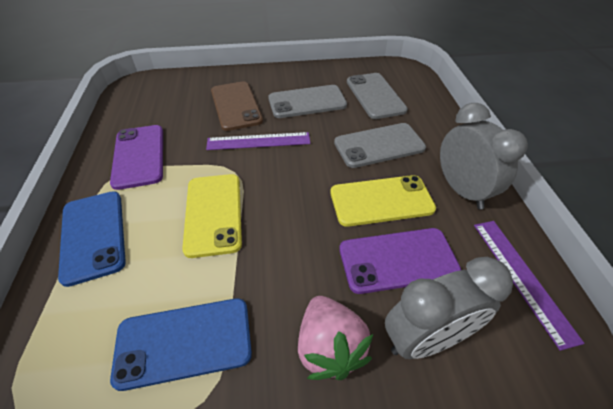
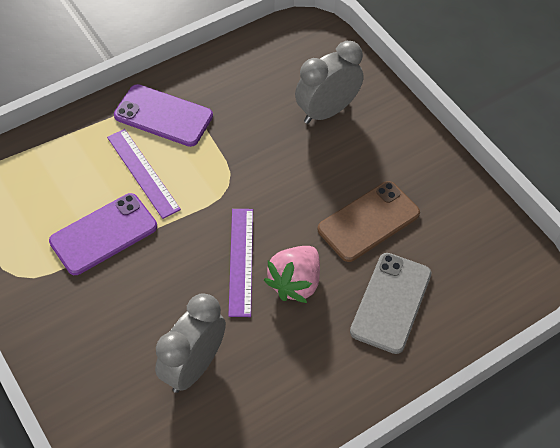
blue phone: [58,191,126,287] [110,298,252,391] = 2 -> none = 0
grey phone: [268,85,347,118] [334,123,426,168] [347,73,408,119] = 3 -> [350,253,432,354] = 1
yellow phone: [182,174,242,258] [330,175,436,227] = 2 -> none = 0

